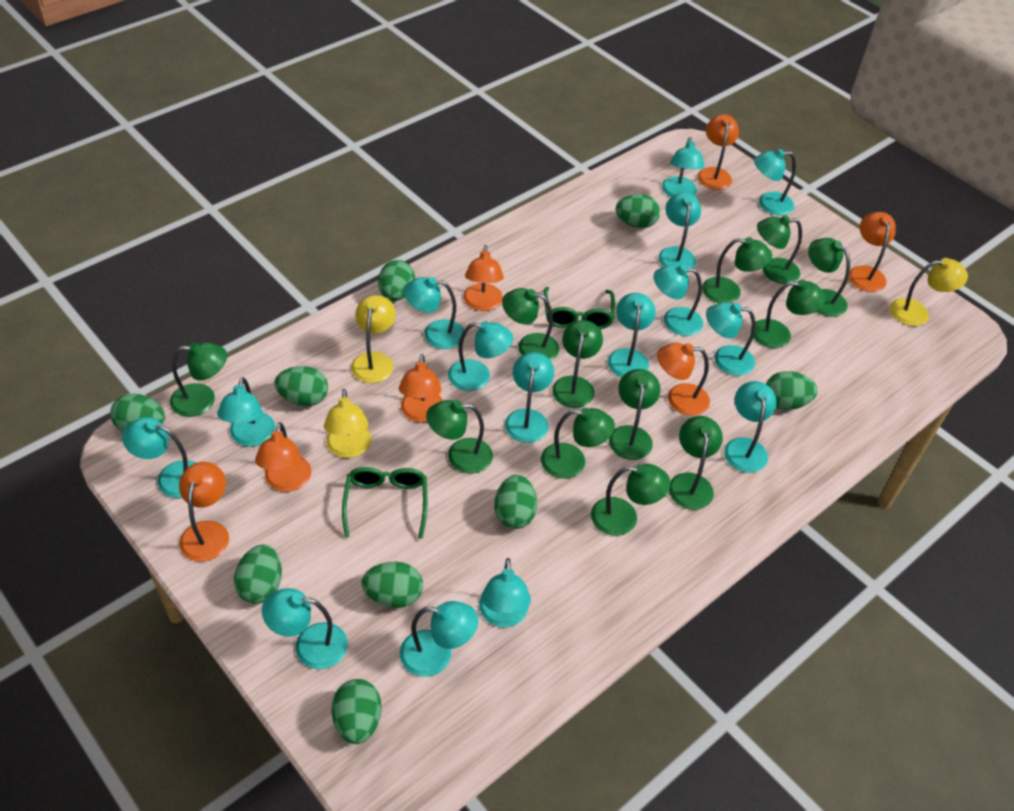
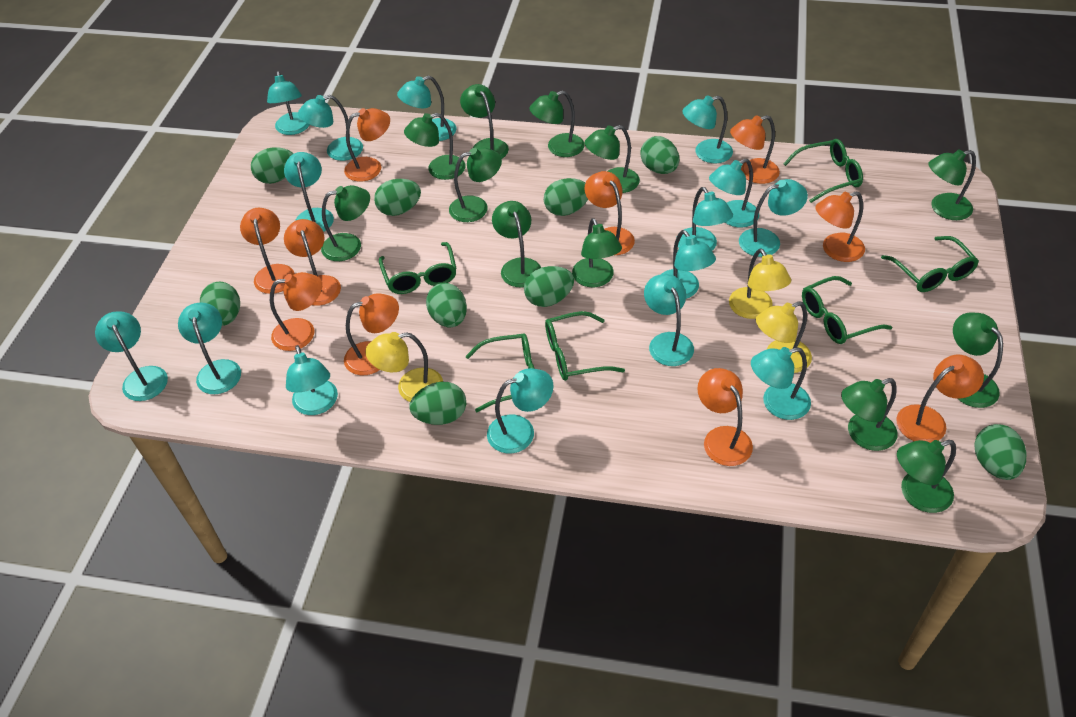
green glasses: [342,467,428,539] [544,287,615,329] = 2 -> [379,242,457,294] [466,333,535,412] [545,311,625,381] [783,139,863,203] [802,276,892,344] [881,236,979,292] = 6
orange lamp: [179,462,229,562] [255,422,311,492] [399,354,443,423] [463,245,504,311] [657,343,710,416] [697,115,739,190] [849,212,896,292] = 7 -> [240,208,295,294] [270,272,322,351] [284,219,341,306] [344,108,390,182] [344,293,399,375] [585,171,635,255] [697,368,753,466] [730,115,780,184] [815,191,865,262] [896,355,984,443] = 10

